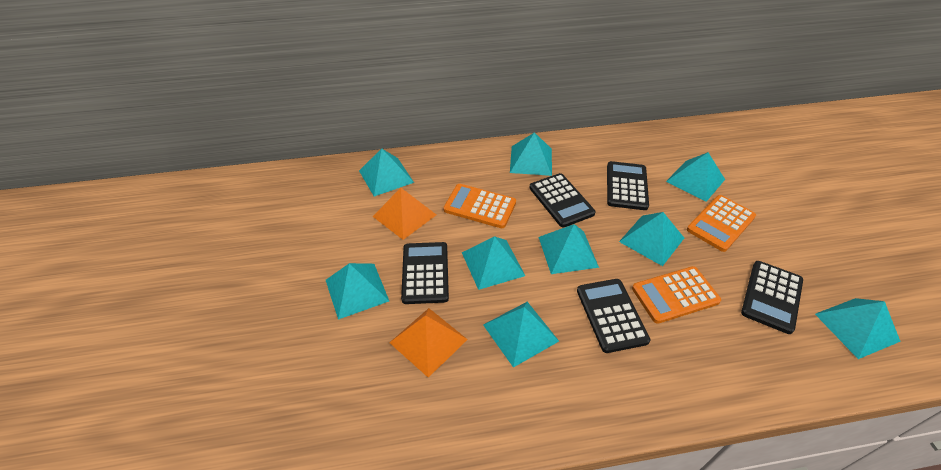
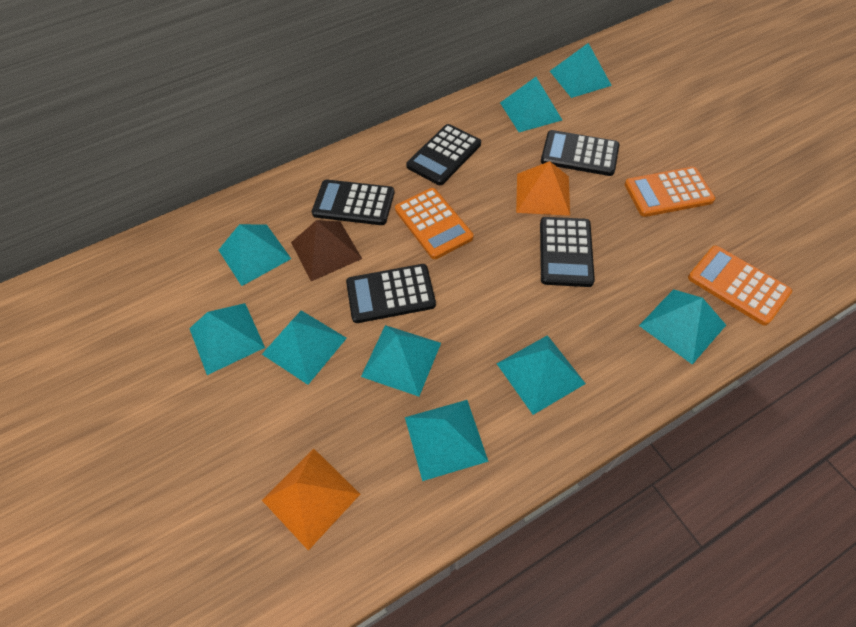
brown pyramid: none = 0 -> [291,220,362,281] = 1

